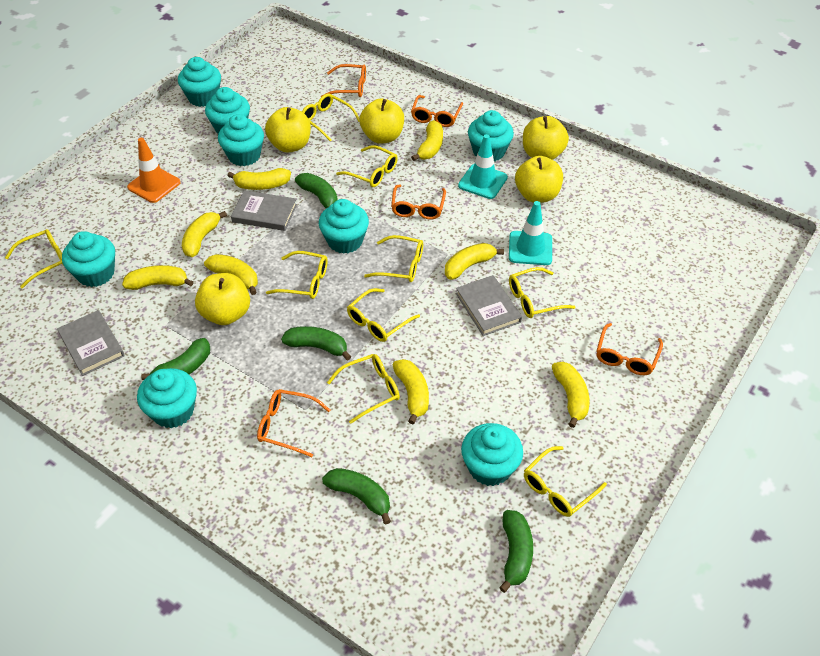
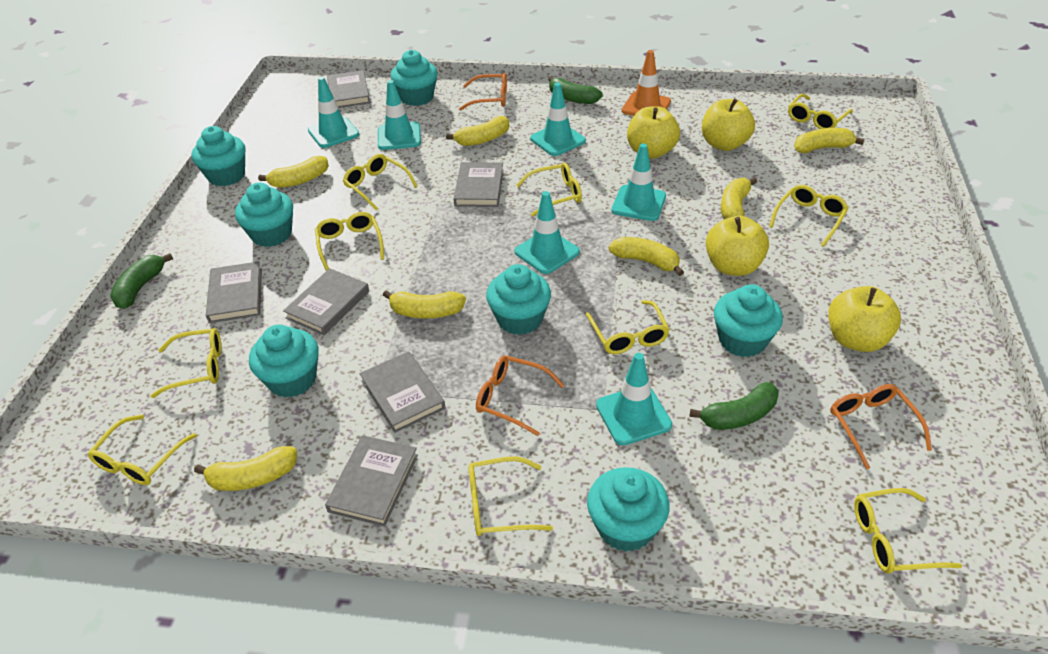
green banana: [141,338,210,380] [281,326,352,361] [295,173,338,208] [322,468,391,524] [499,510,533,593] = 5 -> [110,253,173,309] [548,76,603,104] [689,382,779,430] = 3
grey book: [57,310,125,376] [231,190,297,231] [456,275,522,336] = 3 -> [206,261,262,323] [283,268,369,335] [325,435,418,527] [327,70,370,108] [359,351,445,433] [454,162,504,207] = 6
orange glasses: [257,389,330,457] [321,64,366,97] [391,184,446,219] [411,95,463,127] [596,323,663,375] = 5 -> [459,73,507,110] [476,356,565,436] [830,384,932,469] = 3
turquoise cupcake: [62,231,115,287] [137,368,197,428] [178,57,221,107] [205,87,250,134] [218,114,264,166] [319,199,369,254] [461,423,523,486] [468,110,514,162] = 8 -> [192,126,246,186] [235,183,293,247] [249,325,319,398] [390,50,438,106] [486,264,551,335] [587,467,670,552] [714,284,783,357] = 7
turquoise traffic cone: [458,134,508,199] [509,201,552,265] = 2 -> [308,77,359,148] [378,80,421,150] [514,191,580,274] [530,83,586,156] [596,353,672,445] [611,143,666,221] = 6
yellow apple: [195,273,250,325] [265,107,311,153] [359,98,404,144] [515,156,563,203] [523,116,569,160] = 5 -> [627,106,680,159] [702,99,755,151] [706,216,769,276] [829,286,901,352] = 4
yellow banana: [122,265,194,290] [182,211,227,257] [204,254,258,295] [227,168,291,190] [393,359,429,424] [411,120,443,161] [445,243,504,280] [552,362,590,428] = 8 -> [194,446,297,491] [258,156,329,188] [383,290,466,318] [446,116,509,146] [609,237,684,276] [721,177,757,219] [794,128,864,153] = 7
yellow glasses: [5,229,64,288] [266,251,328,299] [302,93,360,141] [327,354,400,424] [336,145,398,187] [347,288,420,342] [364,235,423,282] [509,267,575,318] [524,446,607,517] = 9 -> [88,414,197,485] [151,328,222,398] [315,212,384,271] [343,154,418,211] [468,456,553,536] [516,163,582,217] [586,300,670,354] [769,185,849,247] [788,94,853,129] [854,488,962,574] = 10

